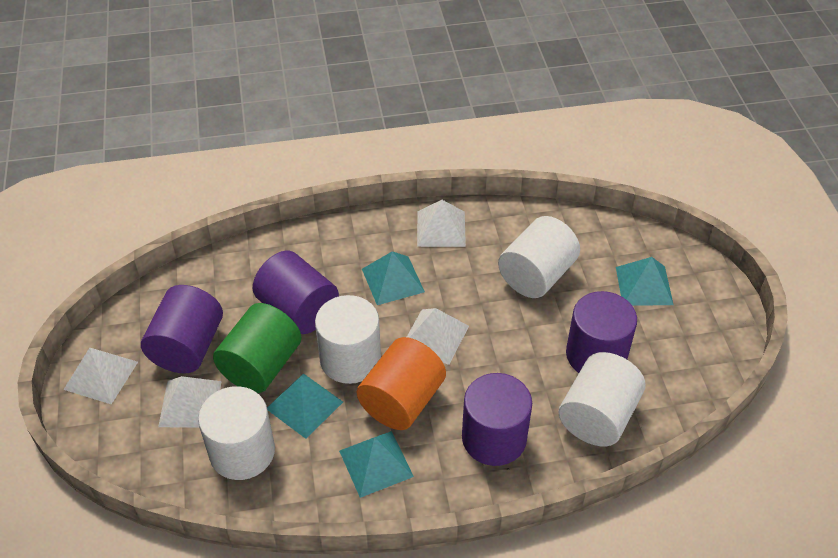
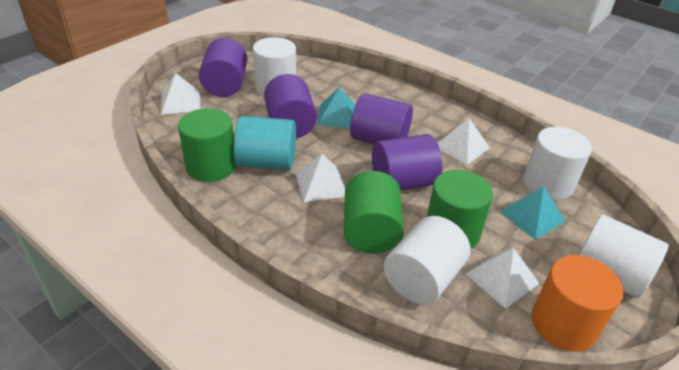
green cylinder: [213,303,302,393] = 1 -> [178,108,236,182] [344,171,404,254] [427,170,493,249] = 3
turquoise cylinder: none = 0 -> [234,116,296,170] = 1
turquoise pyramid: [267,373,343,439] [339,431,414,498] [362,251,425,305] [616,257,674,306] = 4 -> [317,87,355,128] [499,186,565,240] = 2

